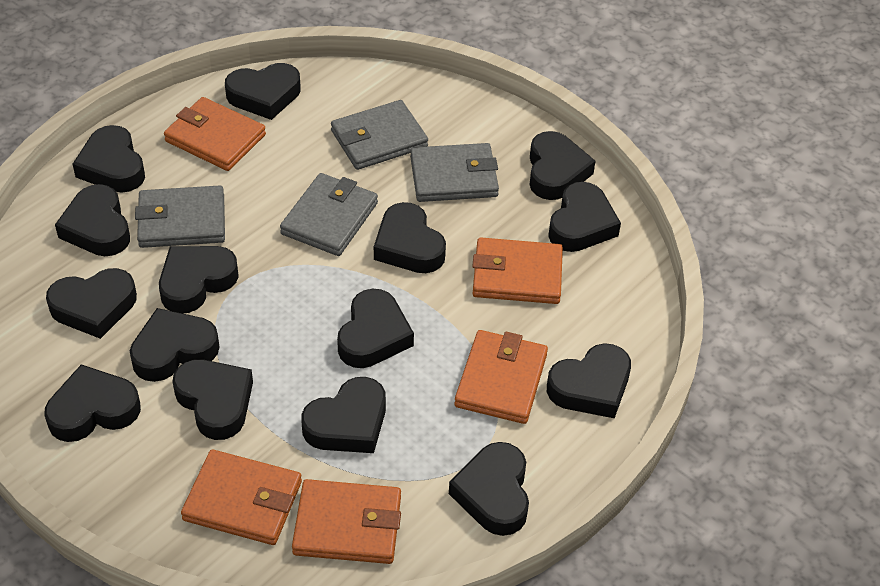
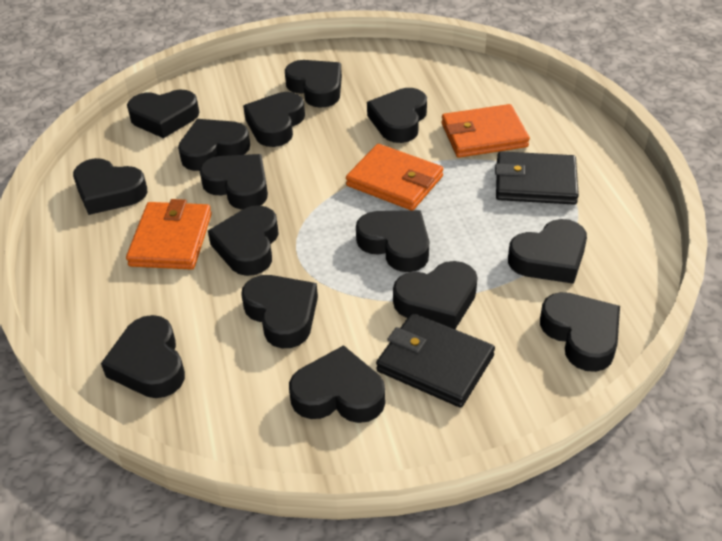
black wallet: none = 0 -> [376,313,495,408] [495,151,579,204] = 2
grey wallet: [135,186,225,248] [280,173,378,256] [331,100,428,170] [410,143,499,202] = 4 -> none = 0
orange wallet: [164,97,266,171] [181,449,302,545] [292,479,401,564] [454,330,548,424] [472,237,563,304] = 5 -> [126,199,212,270] [346,144,443,210] [441,104,530,158] = 3

